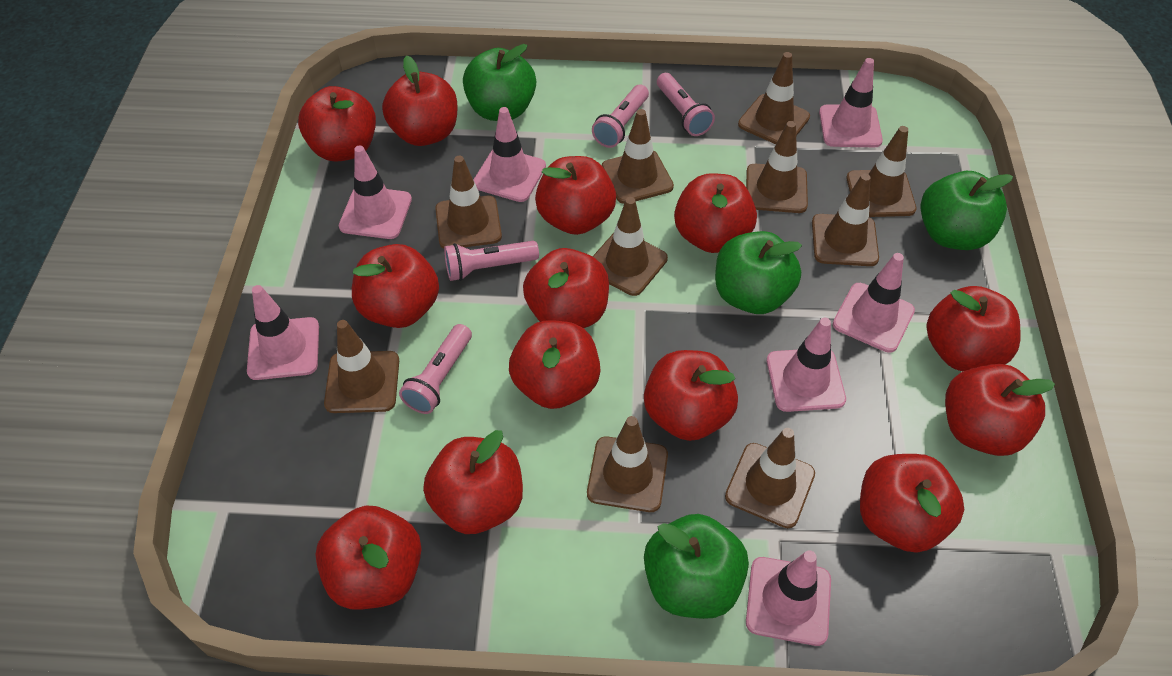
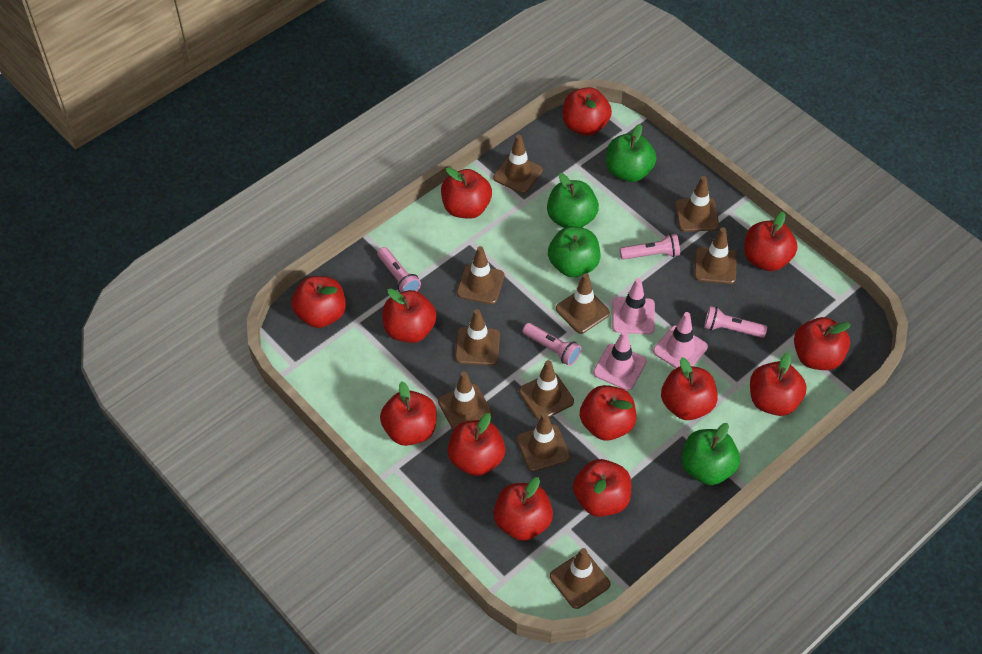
pink traffic cone: [247,285,319,380] [339,145,412,239] [473,107,546,202] [746,550,831,646] [767,318,846,412] [819,58,883,147] [833,253,915,353] = 7 -> [593,331,647,390] [612,278,655,334] [653,312,708,368] = 3

